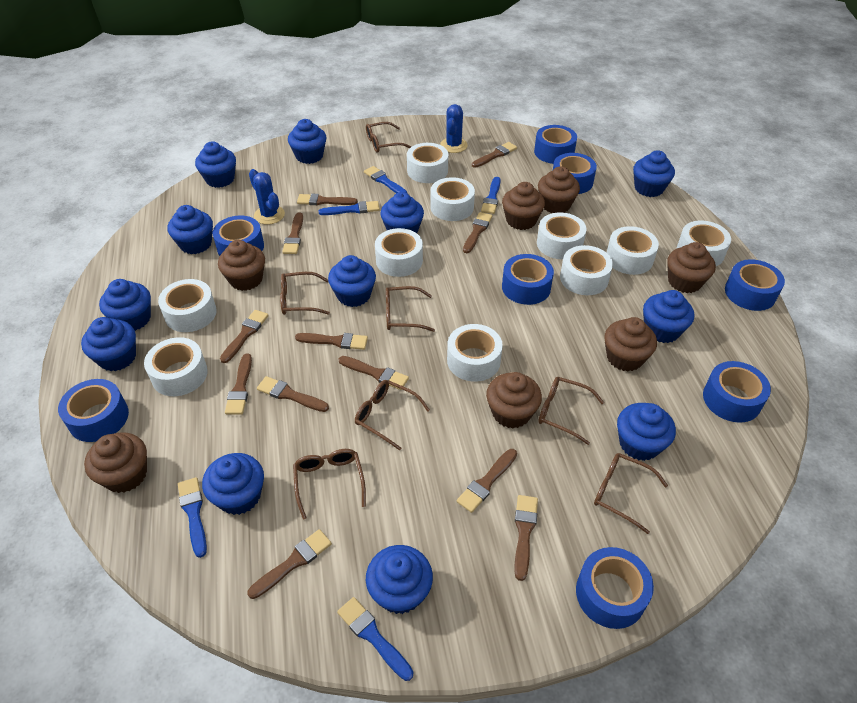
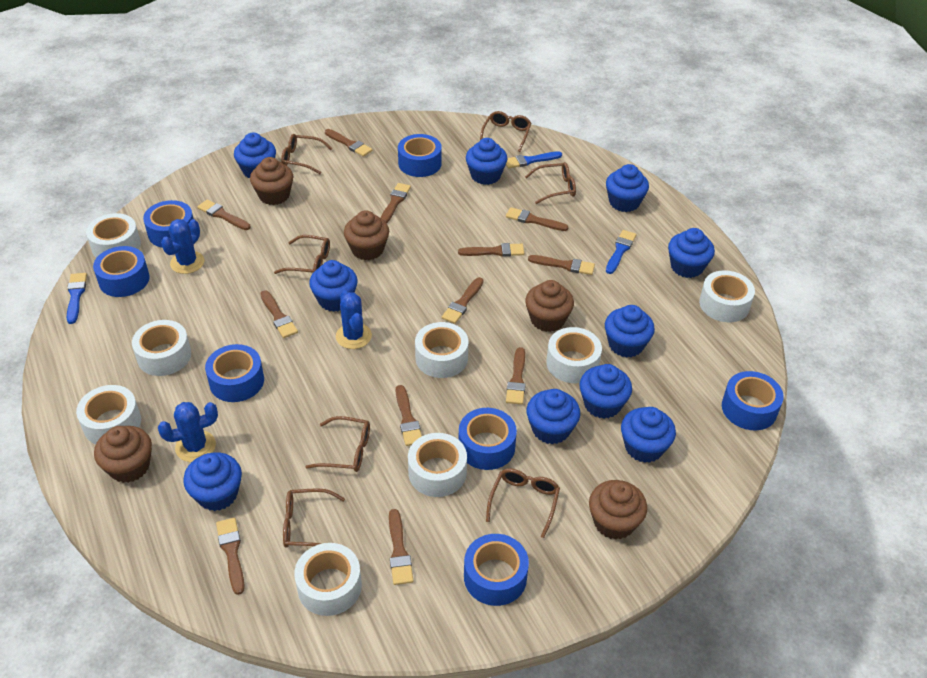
blue brush: [178,477,207,558] [318,201,380,215] [337,597,413,681] [364,166,407,193] [481,177,501,214] = 5 -> [67,273,87,324] [506,151,562,168] [606,230,636,274] = 3
blue cactus: [249,169,285,224] [440,104,468,153] = 2 -> [158,402,218,462] [161,219,204,274] [336,290,372,349] = 3
blue cupcake: [81,317,136,371] [99,279,151,331] [168,205,213,254] [195,141,236,188] [202,453,264,515] [288,119,326,164] [328,255,376,307] [366,545,433,614] [380,192,424,233] [617,403,676,461] [633,150,675,197] [643,290,694,343] = 12 -> [183,452,242,511] [234,133,276,178] [309,260,358,312] [466,138,507,185] [527,389,580,444] [579,364,632,419] [605,305,655,358] [606,164,649,212] [621,407,676,463] [668,228,715,278] = 10
blue tape: [58,379,129,442] [212,215,264,256] [502,254,554,305] [534,125,577,164] [553,153,597,194] [576,547,654,629] [703,361,771,423] [725,259,785,311] = 8 -> [93,246,150,297] [143,200,193,248] [205,344,264,402] [398,134,442,177] [459,408,517,470] [464,534,529,606] [722,371,784,430] = 7
brown cupcake: [84,432,147,493] [218,240,265,291] [486,372,542,428] [502,182,545,230] [538,166,580,213] [604,317,657,371] [667,242,716,293] = 7 -> [94,426,152,483] [250,157,293,205] [344,210,389,260] [525,280,574,332] [589,480,647,540] = 5
white tape: [144,337,208,396] [158,279,217,332] [375,228,423,277] [407,143,448,183] [431,177,475,221] [447,324,503,382] [537,212,586,259] [560,245,613,295] [606,226,659,275] [676,221,731,266] = 10 -> [76,385,141,444] [86,213,141,258] [132,320,191,376] [294,543,362,616] [408,433,467,497] [415,322,468,378] [546,327,602,383] [699,270,755,322] = 8

